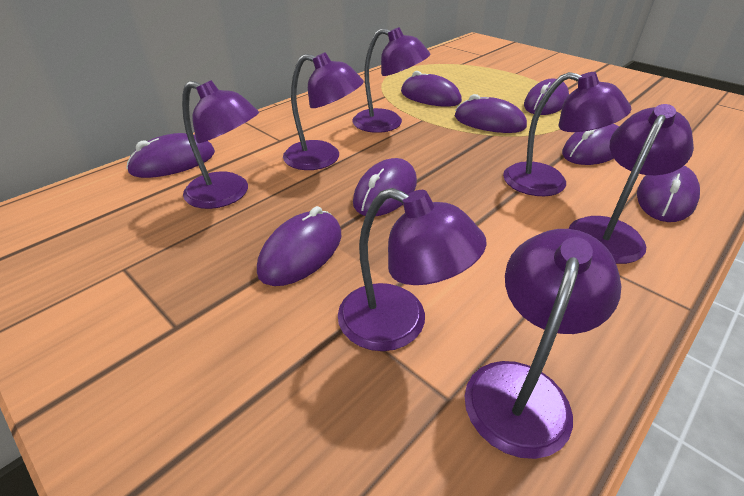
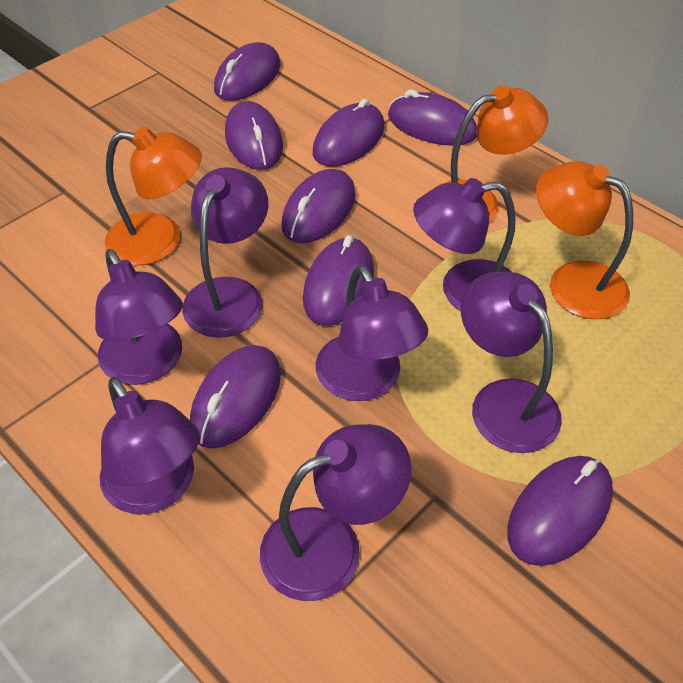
orange lamp: none = 0 -> [105,127,202,265] [433,86,548,222] [536,161,633,319] = 3

